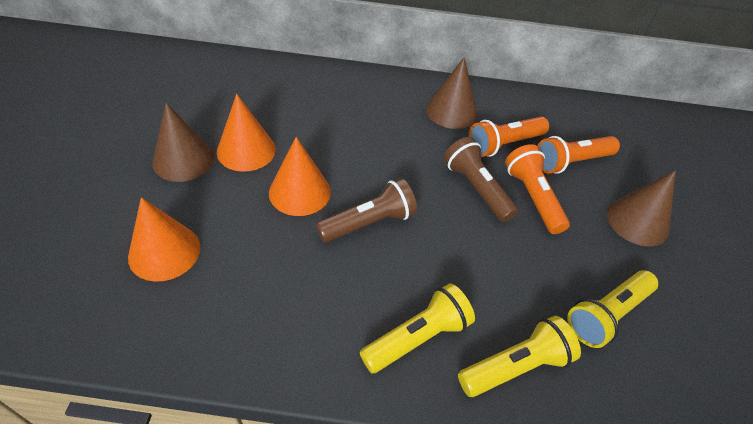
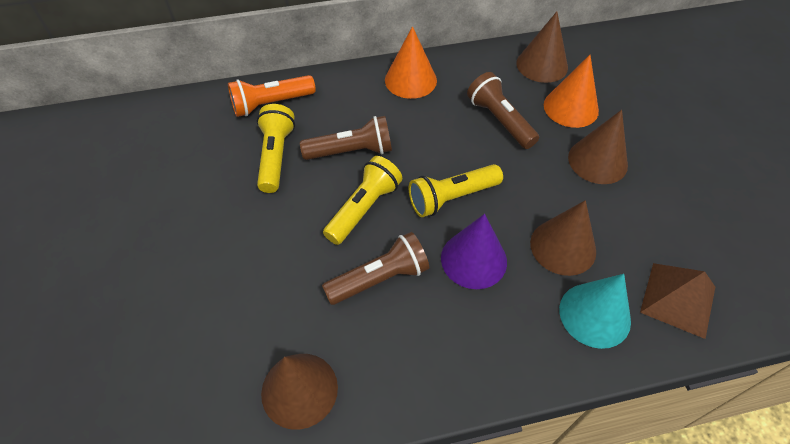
brown cone: [152,103,214,182] [426,58,477,129] [607,170,676,246] = 3 -> [261,354,338,430] [516,12,568,83] [530,200,596,276] [568,110,628,184] = 4
brown flashlight: [316,178,417,243] [444,137,518,222] = 2 -> [300,116,392,160] [322,232,429,305] [467,72,539,149] = 3
brown pyramid: none = 0 -> [640,263,715,339] = 1
orange cone: [128,197,201,282] [217,94,276,172] [269,137,331,216] = 3 -> [385,26,437,99] [544,55,599,128] = 2
orange flashlight: [469,117,549,157] [505,144,570,234] [537,136,620,174] = 3 -> [228,75,316,117] = 1
purple cone: none = 0 -> [441,214,507,289] = 1
turquoise cone: none = 0 -> [559,274,631,349] = 1

